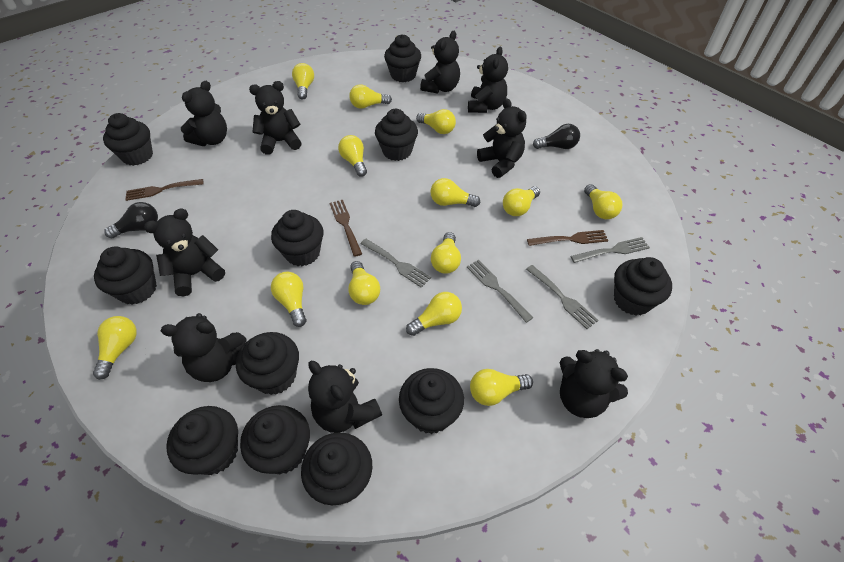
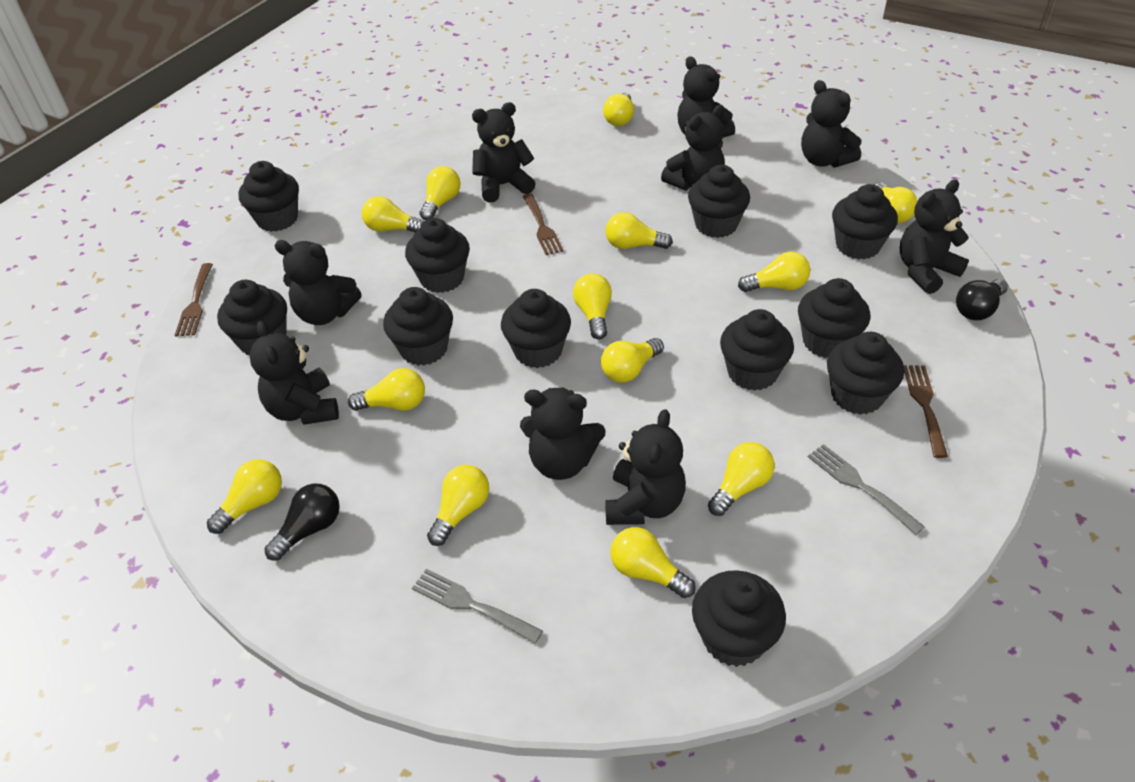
grey fork: [360,239,431,288] [467,260,533,323] [526,265,599,329] [570,237,650,263] = 4 -> [412,569,543,644] [808,444,925,535] = 2

